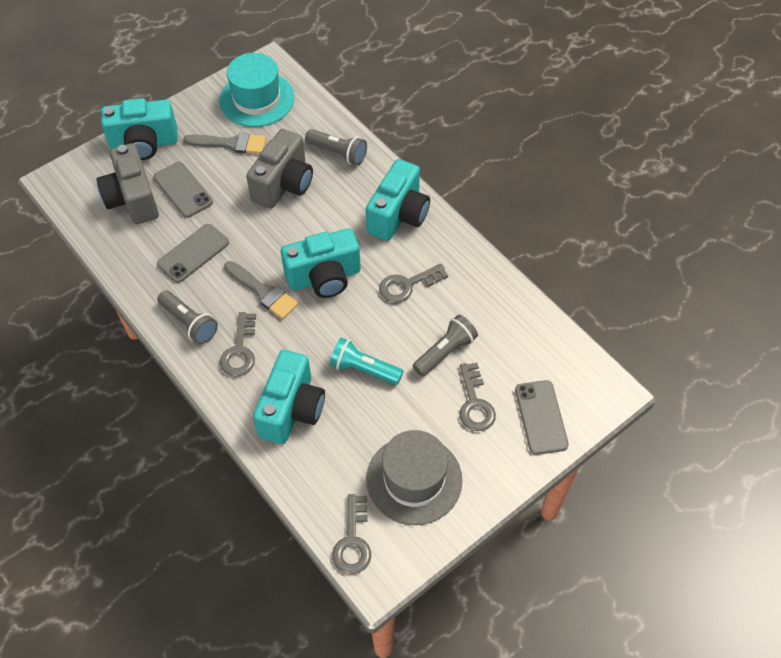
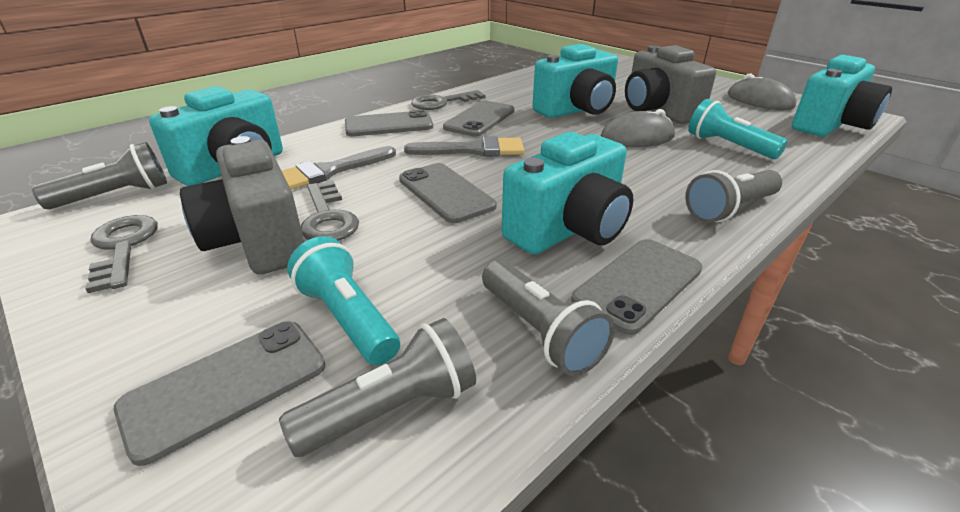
grey flashlight: [157,291,218,344] [305,129,367,165] [413,315,478,377] = 3 -> [32,142,167,209] [279,318,476,457] [482,260,615,376] [685,170,782,223] = 4
grey hat: [366,430,462,525] = 1 -> none = 0
grey key: [220,312,256,377] [332,494,371,574] [379,263,448,303] [459,363,496,431] = 4 -> [85,215,158,293] [301,181,359,241] [411,90,485,110] = 3
grey mouse: none = 0 -> [601,109,675,147] [727,74,797,110] = 2
grey phone: [153,162,213,218] [157,224,229,283] [515,380,569,455] = 3 -> [114,321,325,466] [345,110,433,136] [399,163,497,223] [443,101,515,137] [571,239,703,335] = 5
turquoise flashlight: [330,337,403,385] = 1 -> [287,236,400,365] [688,99,788,159] = 2
turquoise hat: [219,53,294,127] = 1 -> none = 0

